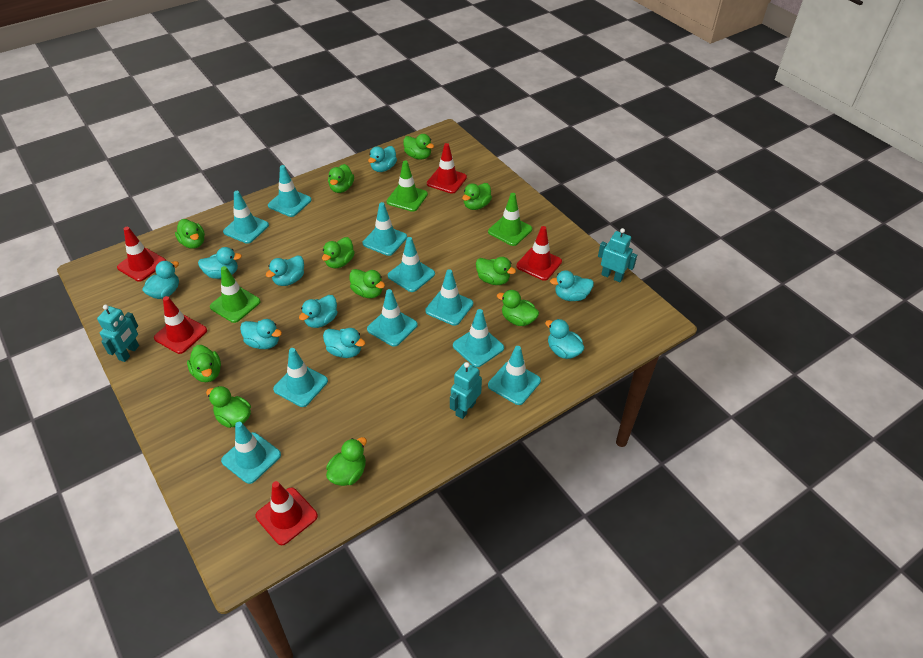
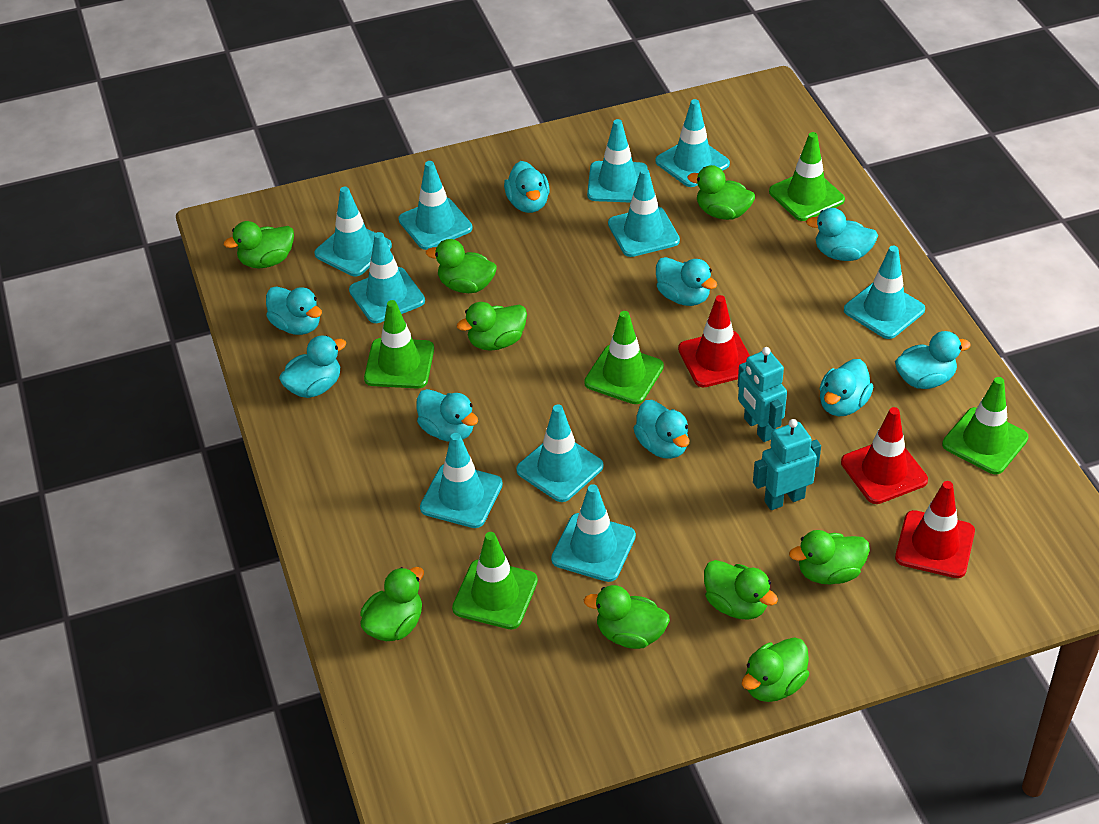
green duck: [175,219,205,249] [187,345,221,382] [206,386,251,428] [322,237,355,268] [326,437,367,486] [328,164,354,193] [350,269,385,298] [403,134,434,159] [462,183,492,210] [476,257,516,285] [497,290,539,326] = 11 -> [224,221,294,268] [360,567,424,641] [426,239,497,293] [457,302,527,351] [584,585,670,649] [688,165,755,220] [704,560,778,620] [742,637,809,702] [789,530,870,584] = 9
green traffic cone: [210,266,261,323] [387,161,428,212] [488,193,532,246] = 3 -> [364,300,434,389] [452,532,538,629] [584,311,664,404] [769,132,845,221] [942,377,1029,474] = 5
red traffic cone: [117,227,166,282] [154,296,207,354] [256,481,318,545] [427,143,467,194] [516,226,562,281] = 5 -> [678,295,750,387] [841,407,928,504] [895,481,975,578] = 3
turquoise robot: [97,305,139,362] [450,362,482,419] [598,228,637,282] = 3 -> [738,347,787,442] [753,419,821,510] = 2

